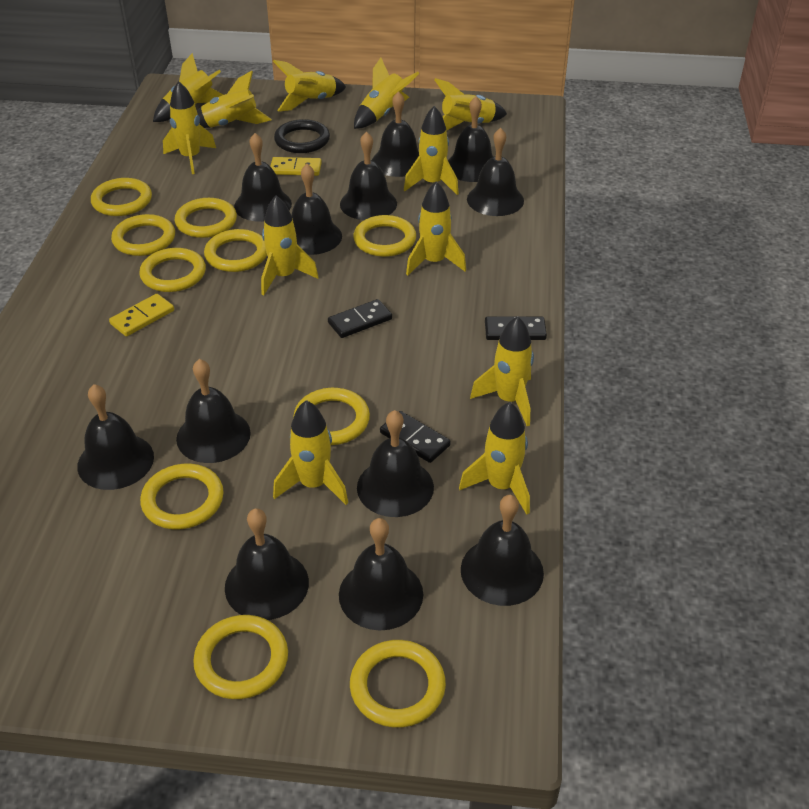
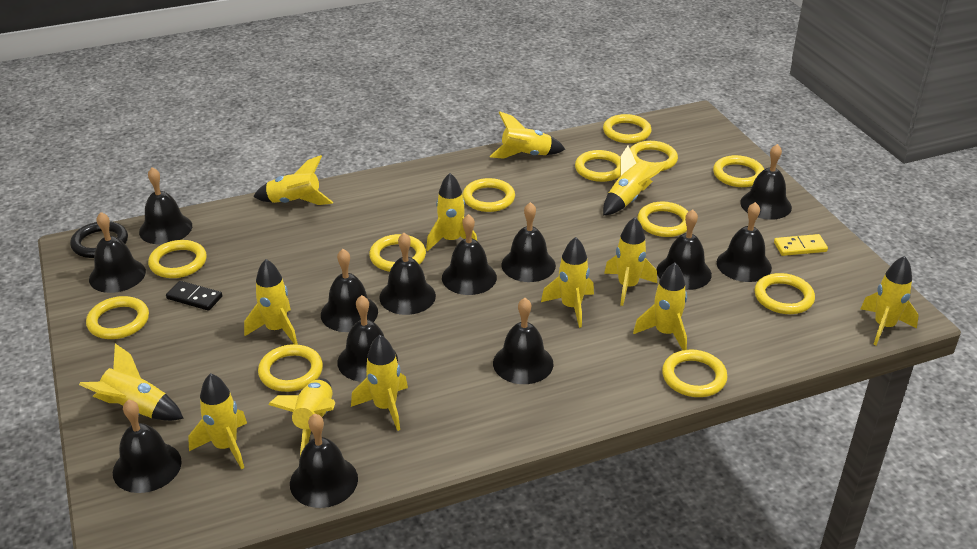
black bell: [77,384,154,490] [176,359,251,463] [225,508,309,620] [234,133,292,222] [292,164,342,255] [339,518,423,630] [340,131,397,220] [357,410,434,517] [372,91,419,177] [448,97,493,182] [461,495,544,606] [467,128,524,216] = 12 -> [89,212,146,293] [113,400,182,493] [139,167,192,244] [290,414,358,508] [321,249,378,332] [337,295,398,382] [379,233,436,315] [442,214,497,295] [493,298,553,384] [501,202,556,282] [657,209,712,290] [717,202,772,282] [740,144,792,220] = 13
black domino: [328,299,392,338] [380,411,451,463] [485,316,547,340] = 3 -> [166,281,222,311] = 1
yellow domino: [109,294,174,337] [270,157,322,176] = 2 -> [774,234,828,256] = 1
yellow ring: [91,178,152,216] [111,214,175,256] [139,248,206,292] [140,464,224,529] [175,198,237,238] [193,615,288,699] [204,229,267,272] [293,388,370,445] [350,640,446,728] [353,215,416,257] = 10 -> [86,296,149,339] [148,240,207,278] [258,344,323,392] [369,234,426,272] [463,178,515,212] [575,150,620,182] [603,114,651,143] [630,141,678,171] [638,202,688,237] [662,350,728,397] [713,155,764,187] [755,273,815,314] = 12
yellow rocket: [153,53,223,122] [163,81,216,174] [197,71,272,128] [261,195,319,295] [273,60,346,112] [273,400,348,505] [354,58,419,129] [404,106,459,195] [406,181,466,275] [434,78,507,131] [459,402,530,514] [470,316,534,426] = 12 -> [79,344,184,421] [188,373,247,470] [244,259,298,345] [253,155,333,205] [268,378,336,456] [351,335,408,431] [426,173,477,251] [490,111,565,159] [541,237,594,328] [603,146,668,215] [604,217,657,306] [633,263,687,350] [861,256,919,345] = 13

